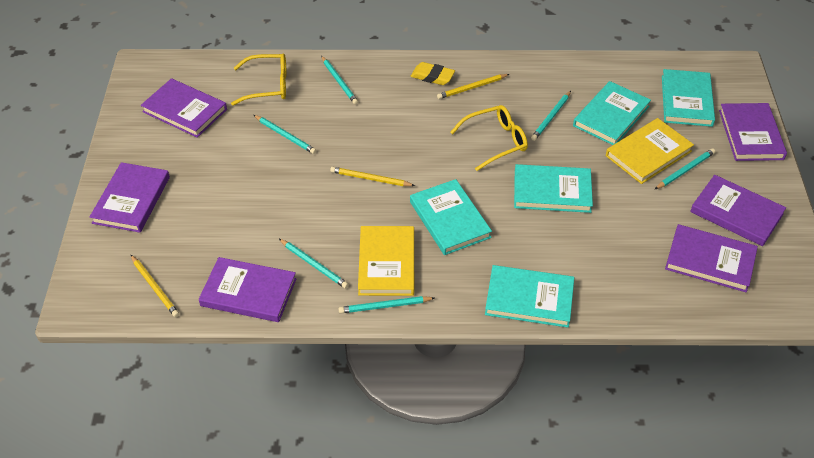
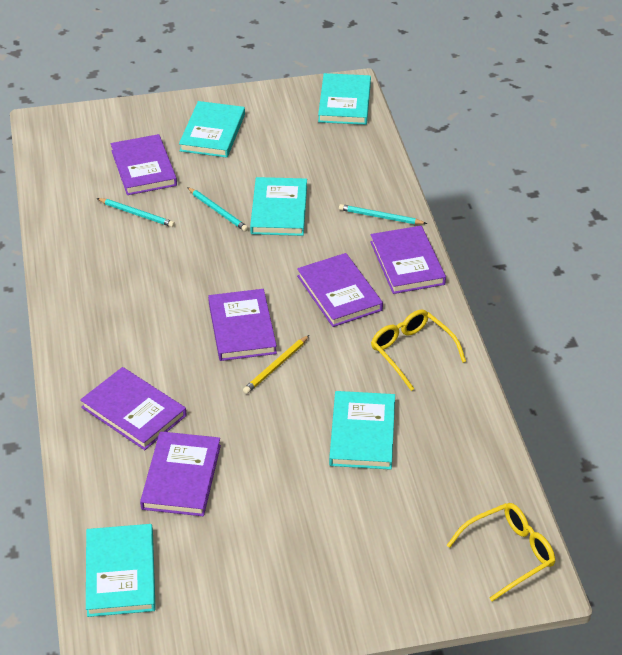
turquoise pencil: [254,115,316,154] [279,239,349,289] [321,56,358,105] [339,296,435,314] [531,91,571,141] [655,148,715,189] = 6 -> [96,198,175,227] [187,187,248,232] [339,204,427,224] = 3
yellow book: [358,226,414,296] [606,118,694,184] = 2 -> none = 0
yellow eraser: [411,62,455,85] = 1 -> none = 0
yellow pencil: [131,255,179,317] [330,167,415,186] [437,74,509,99] = 3 -> [243,335,309,394] = 1

